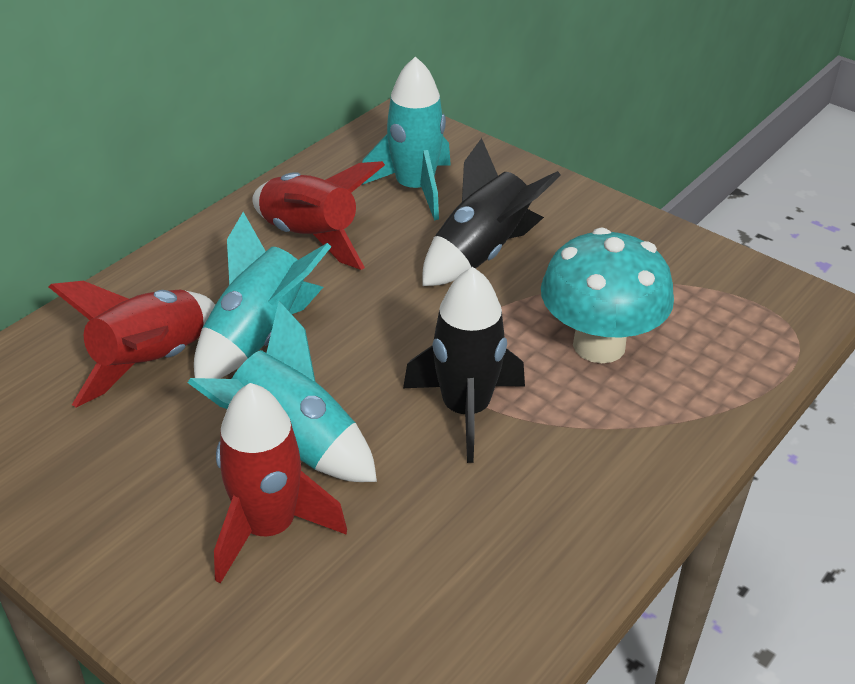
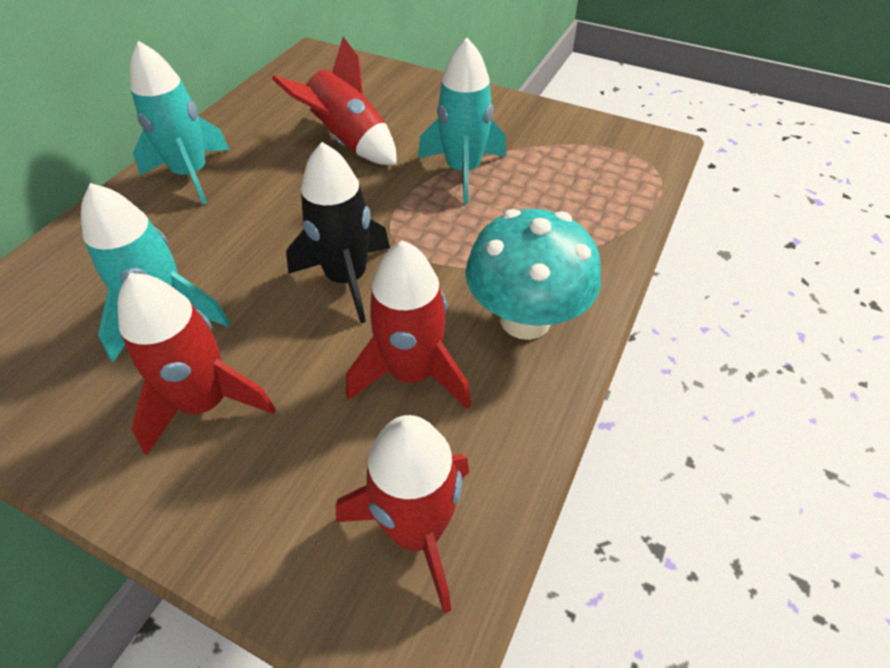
black rocket: [403,267,525,463] [422,138,561,286] = 2 -> [286,142,390,323] = 1
red rocket: [49,281,215,408] [214,383,347,583] [252,161,385,270] = 3 -> [118,273,276,455] [272,37,397,165] [336,415,469,614] [346,240,471,409] = 4

